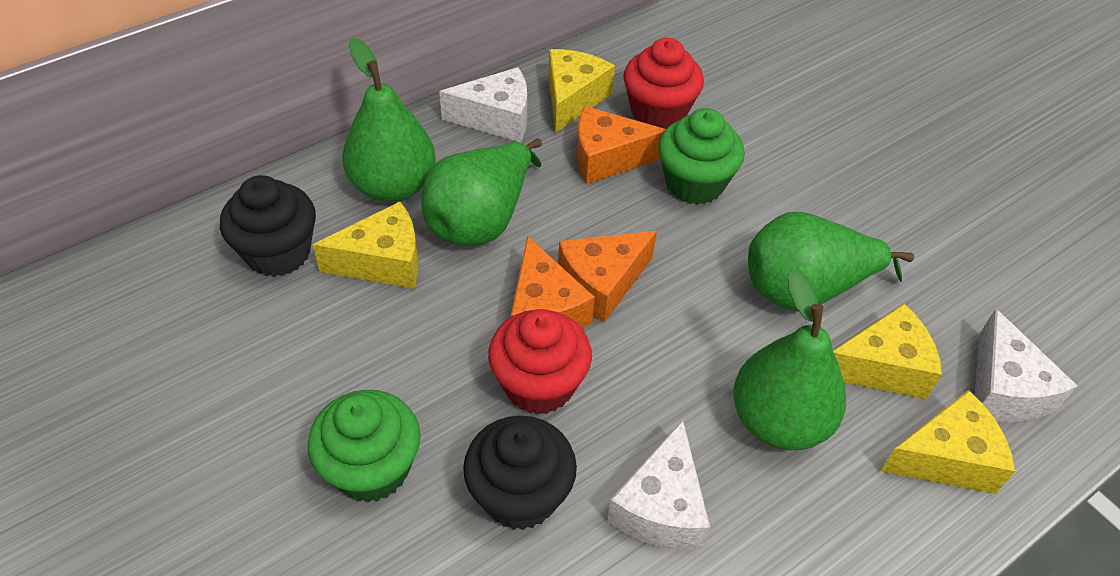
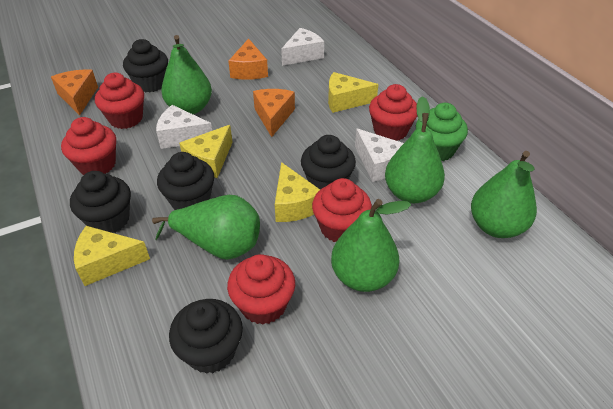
black cupcake: [220,175,316,277] [463,416,577,530] = 2 -> [70,171,131,233] [123,39,168,93] [157,152,214,210] [169,299,243,374] [301,135,356,190] = 5
green cupcake: [308,390,421,503] [658,108,745,205] = 2 -> [416,103,468,161] = 1
green pear: [342,38,436,202] [421,138,542,246] [733,268,846,450] [748,212,914,311] = 4 -> [152,195,260,260] [161,35,212,114] [331,199,411,292] [385,96,445,203] [471,151,537,238] = 5
red cupcake: [488,309,592,415] [623,38,704,129] = 2 -> [61,117,116,175] [95,73,144,129] [227,254,295,325] [312,178,372,242] [369,84,417,141] = 5

